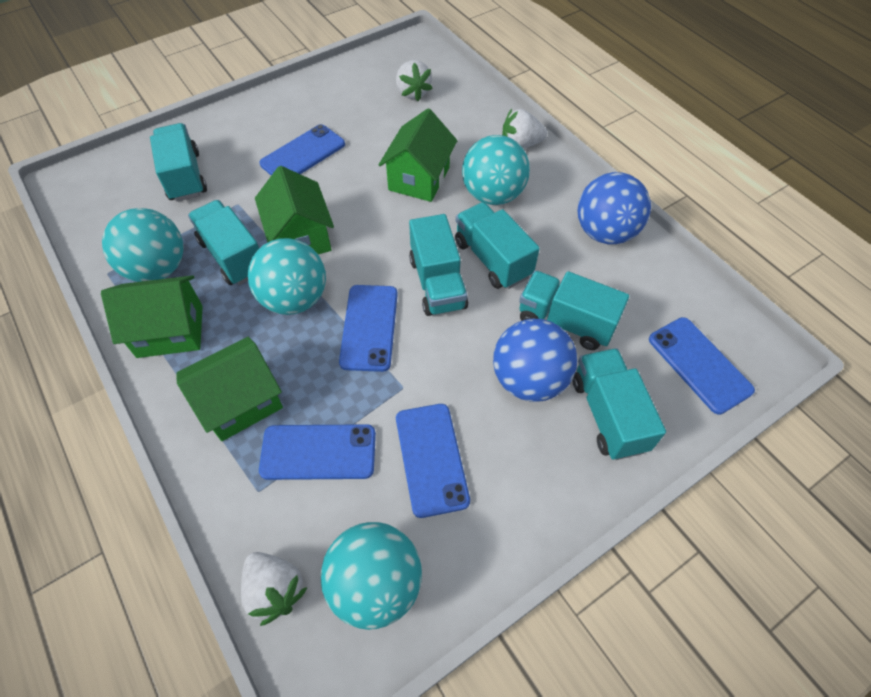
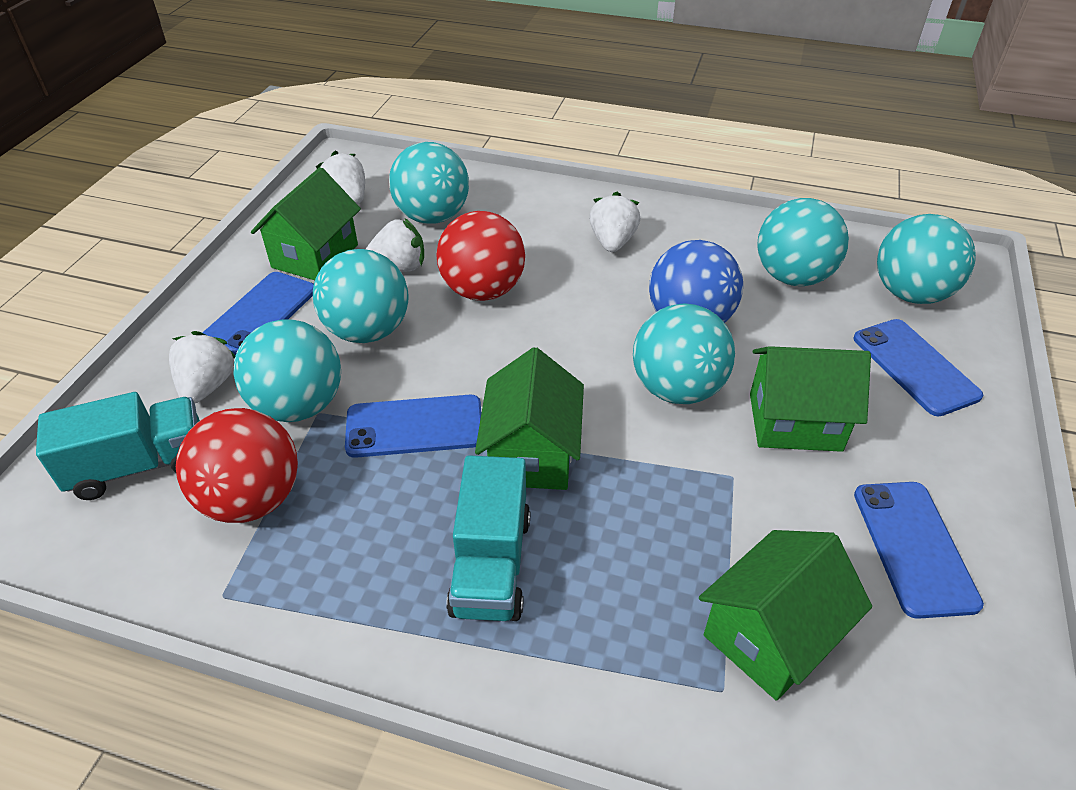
blue ball: [493,319,577,402] [577,172,651,245] = 2 -> [649,240,743,323] = 1
blue phone: [259,124,345,175] [259,424,376,480] [339,285,398,372] [396,404,470,518] [649,317,755,415] = 5 -> [203,272,314,356] [345,395,481,458] [853,319,983,416] [854,482,984,619] = 4
red ball: none = 0 -> [176,408,298,523] [436,211,525,301] = 2
turquoise ball: [102,208,184,282] [248,238,326,315] [321,522,422,630] [462,135,530,205] = 4 -> [233,319,341,422] [313,249,409,343] [389,142,469,224] [633,303,735,404] [757,198,849,286] [877,214,976,304] = 6
turquoise truck: [150,123,207,201] [188,200,259,285] [409,214,469,316] [455,202,540,289] [519,271,629,350] [572,348,666,460] = 6 -> [36,392,200,500] [446,455,530,621] = 2
white strawberry: [241,552,308,626] [396,60,433,101] [502,109,547,149] = 3 -> [169,331,235,403] [316,151,365,204] [366,218,424,272] [589,192,640,252] = 4

